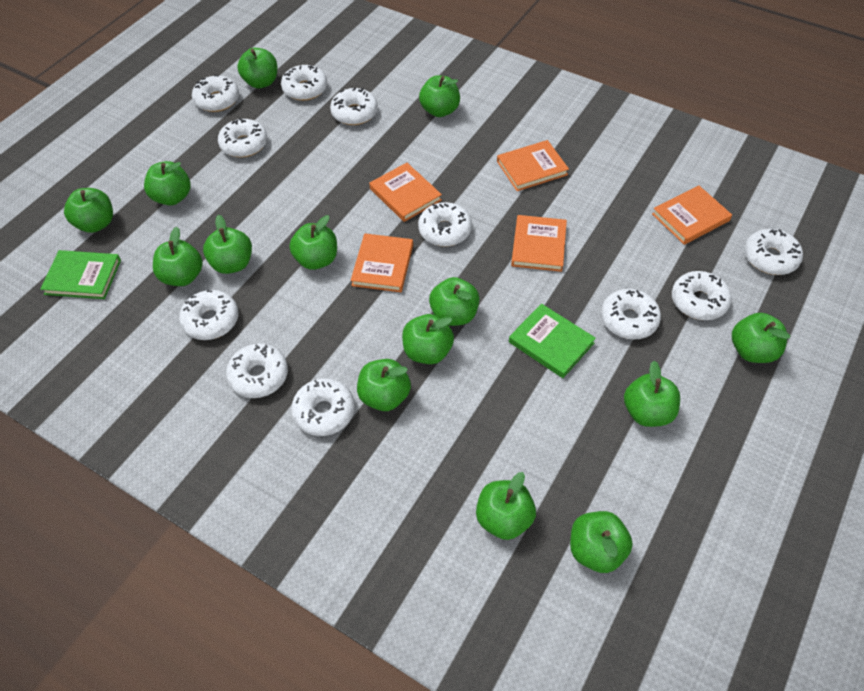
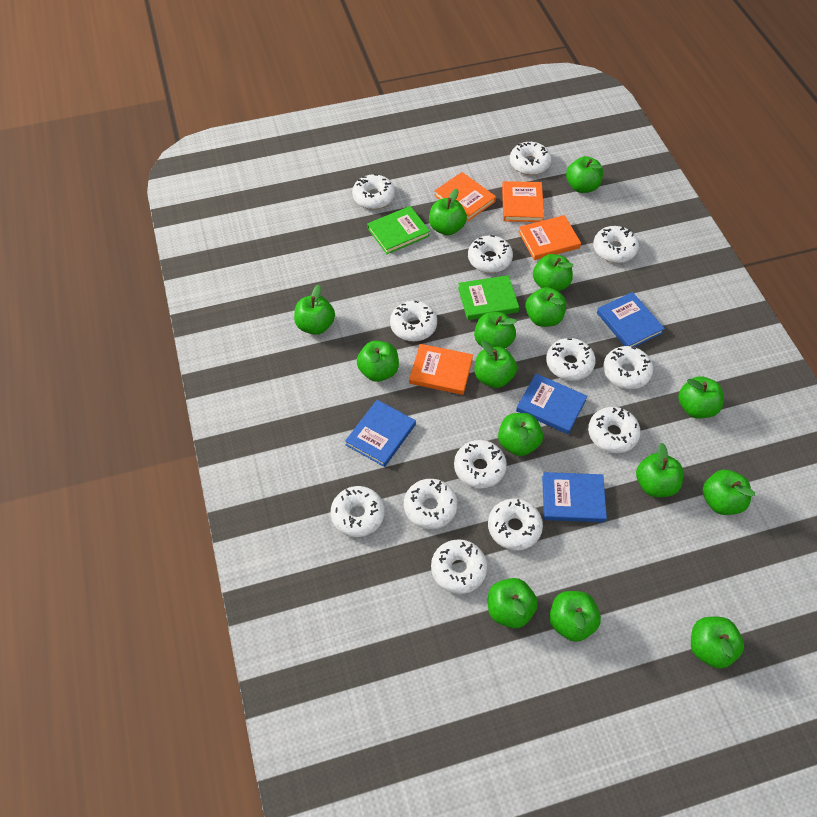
blue book: none = 0 -> [345,400,416,467] [516,374,587,434] [542,472,607,522] [597,292,665,347] = 4
green apple: [64,188,113,233] [144,161,191,206] [153,227,203,286] [203,215,252,274] [237,48,277,88] [289,215,337,270] [357,359,411,411] [402,314,454,364] [419,75,460,117] [429,277,480,326] [476,472,536,540] [570,511,633,573] [624,361,680,427] [732,313,790,363] = 14 -> [294,285,335,335] [357,341,399,382] [429,189,467,235] [474,312,517,348] [475,340,517,388] [488,578,538,628] [498,413,543,456] [526,287,566,327] [533,254,573,291] [549,591,601,642] [566,156,603,193] [636,443,683,497] [678,376,724,418] [691,617,744,669] [703,470,755,515] = 15
orange book: [351,233,413,292] [369,163,442,222] [497,140,569,191] [511,215,567,272] [652,185,732,245] = 5 -> [409,344,473,395] [434,172,496,221] [502,181,544,222] [518,215,581,260] = 4
white donut: [179,290,239,340] [192,75,239,112] [218,118,267,158] [226,344,288,398] [281,65,327,101] [291,378,355,436] [330,88,378,125] [418,202,472,247] [601,289,661,339] [672,271,732,320] [744,229,803,275] = 11 -> [331,486,385,537] [352,174,395,209] [390,301,437,341] [404,479,458,529] [431,539,487,594] [454,440,507,488] [468,235,513,273] [488,499,543,550] [510,142,552,175] [546,338,596,381] [588,407,641,453] [593,226,639,263] [603,346,653,389] = 13

